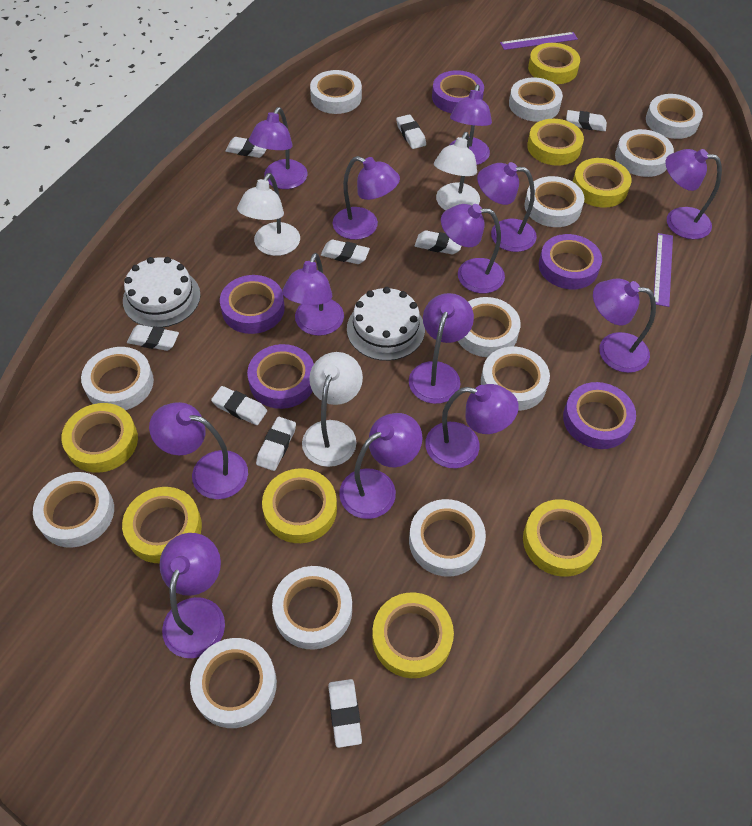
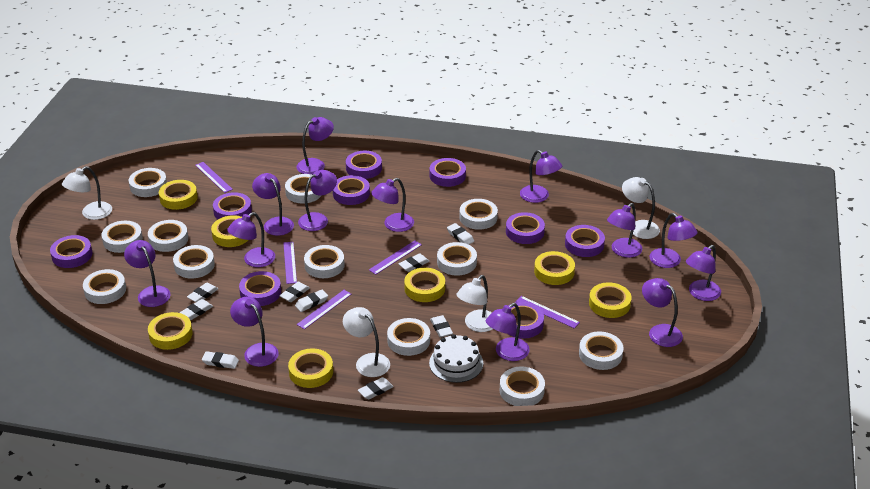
purple ruler: [500,32,578,50] [654,233,673,307] = 2 -> [195,162,233,193] [283,242,297,284] [297,290,352,329] [369,240,422,275] [516,296,580,328] = 5
purple tape: [220,275,285,334] [247,344,314,409] [432,70,484,113] [539,234,602,289] [563,382,636,449] = 5 -> [50,235,92,268] [213,192,252,220] [239,271,281,306] [333,175,370,205] [346,151,382,179] [430,158,466,187] [506,212,545,244] [508,302,544,339] [565,225,605,257] = 9
white cake: [123,257,201,328] [347,287,425,361] = 2 -> [429,334,483,383] = 1
white lamp: [237,173,300,256] [302,352,363,467] [434,132,480,211] = 3 -> [62,166,112,220] [343,307,390,377] [457,275,493,332] [622,177,660,239] = 4
yellow tape: [62,403,138,473] [122,487,202,563] [262,468,337,543] [372,592,454,678] [523,499,602,577] [527,119,584,166] [528,43,580,84] [572,158,632,207] = 8 -> [148,312,193,350] [159,180,198,210] [211,215,248,247] [288,349,333,388] [404,268,445,302] [534,251,575,285] [589,282,632,318] = 7

